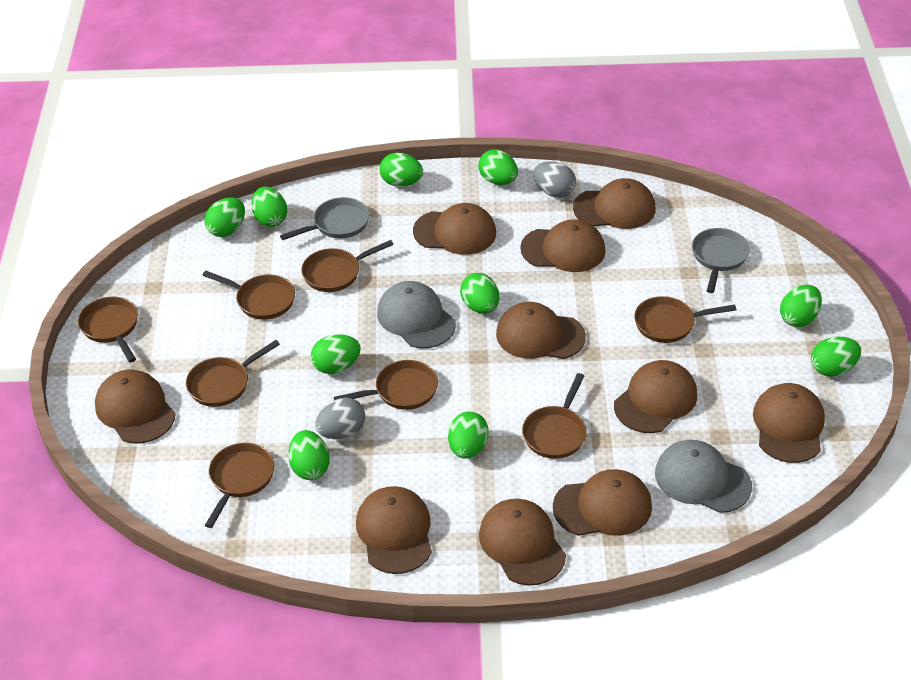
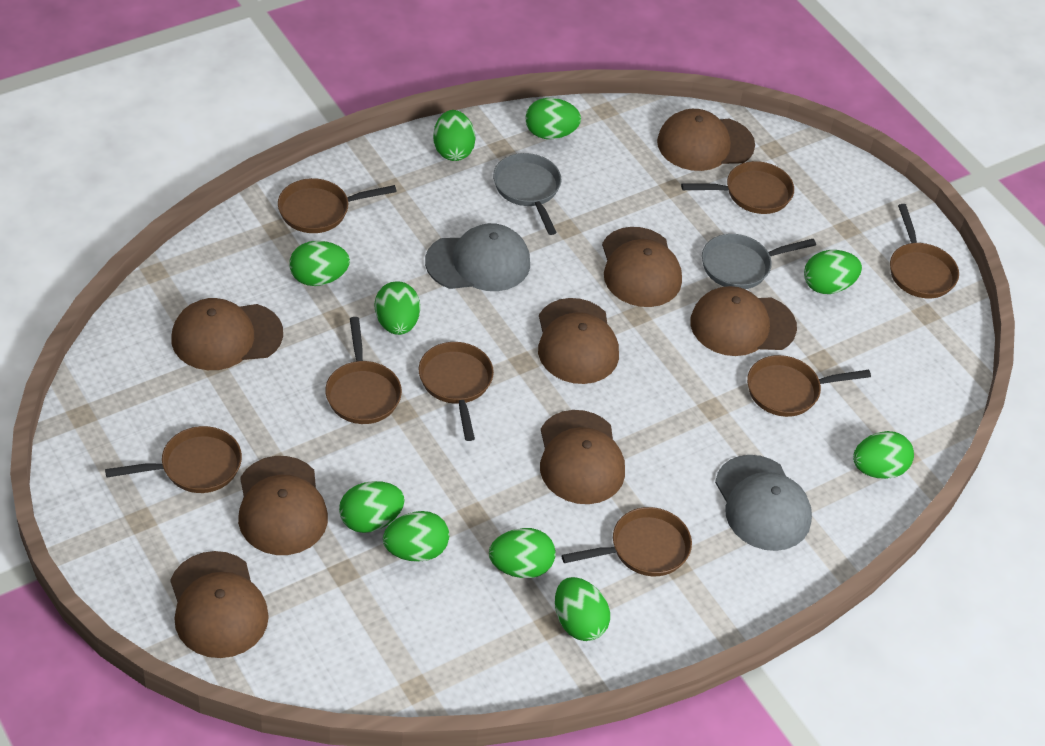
brown cap: [95,370,176,444] [356,486,432,574] [413,203,496,255] [479,499,566,585] [496,302,586,359] [520,219,606,272] [553,469,652,536] [573,178,655,229] [614,360,697,433] [753,383,825,463] = 10 -> [170,551,269,658] [171,298,283,370] [238,456,328,555] [538,298,619,384] [540,410,625,504] [602,227,682,307] [657,109,755,171] [690,286,797,356] = 8
grey egg: [315,398,365,439] [533,161,576,198] = 2 -> none = 0

